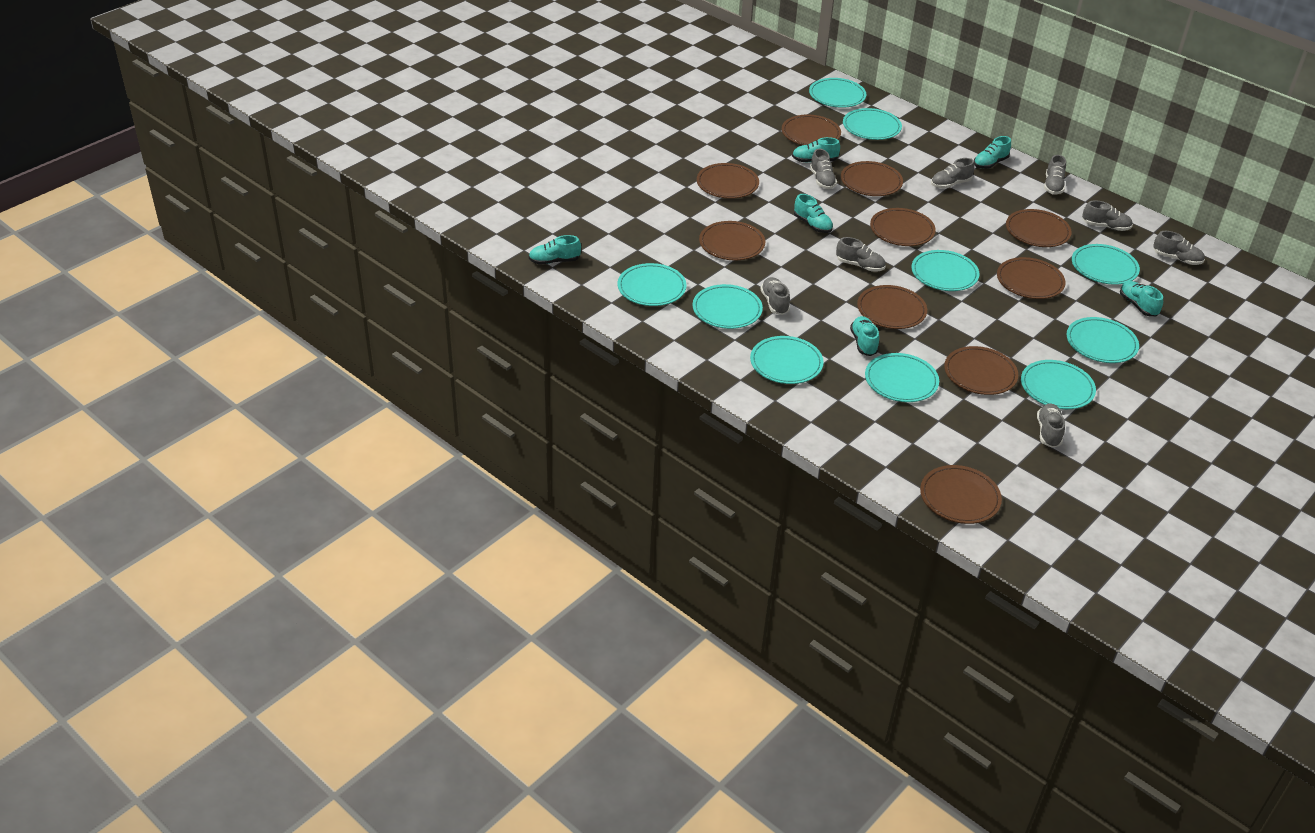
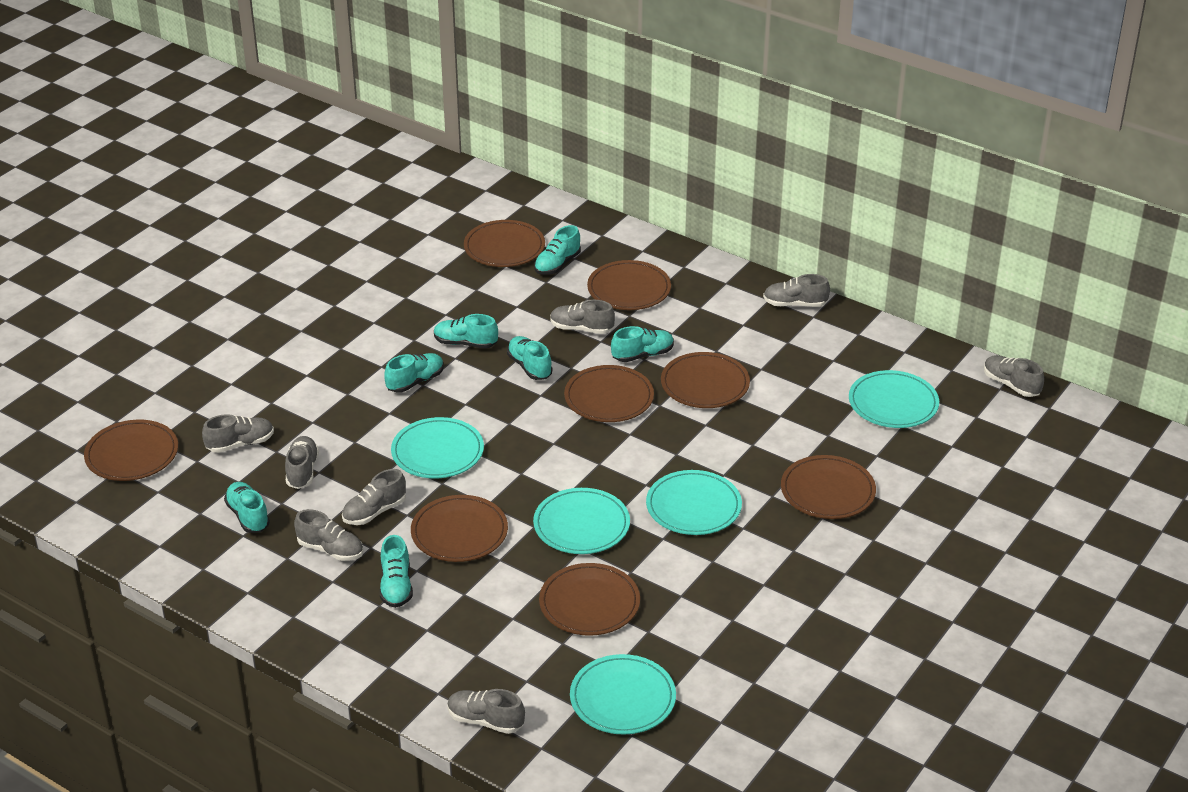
brown plate: [697,163,759,199] [699,221,765,260] [782,115,841,145] [841,161,903,196] [857,285,927,329] [870,208,936,246] [920,465,1002,524] [944,346,1018,395] [997,257,1066,299] [1006,209,1072,247] = 10 -> [84,420,178,481] [411,495,508,562] [464,220,545,267] [539,563,640,636] [564,365,654,422] [587,260,671,310] [661,352,750,408] [781,455,876,519] = 8
turquoise plate: [617,263,687,306] [692,284,763,329] [750,336,824,384] [809,78,866,108] [843,108,902,140] [865,353,939,402] [912,250,979,291] [1021,360,1096,409] [1067,317,1139,363] [1072,244,1140,285] = 10 -> [391,417,484,478] [533,488,630,554] [570,654,676,735] [646,470,742,535] [849,370,939,428] = 5
turquoise shoe: [529,235,581,265] [792,137,840,162] [794,194,833,233] [850,316,879,356] [974,136,1011,169] [1120,281,1163,317] = 6 -> [224,482,270,533] [380,535,413,608] [384,353,444,393] [434,314,498,348] [507,336,552,380] [534,225,581,275] [611,326,674,362] = 7

